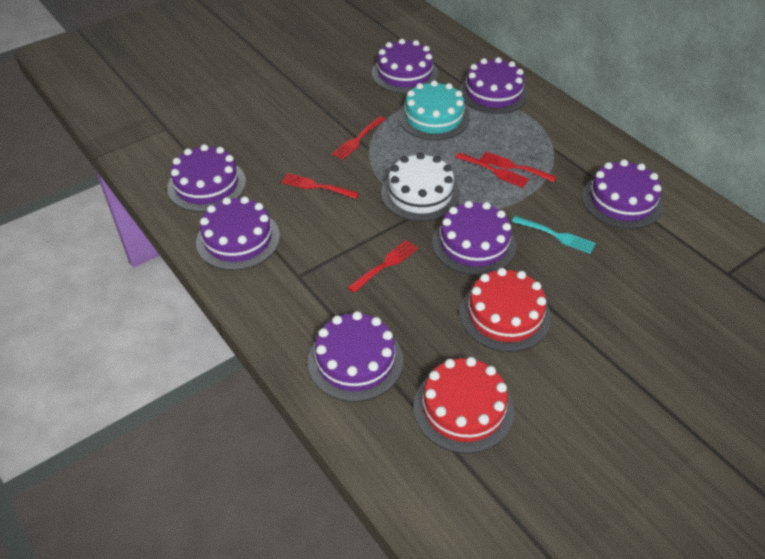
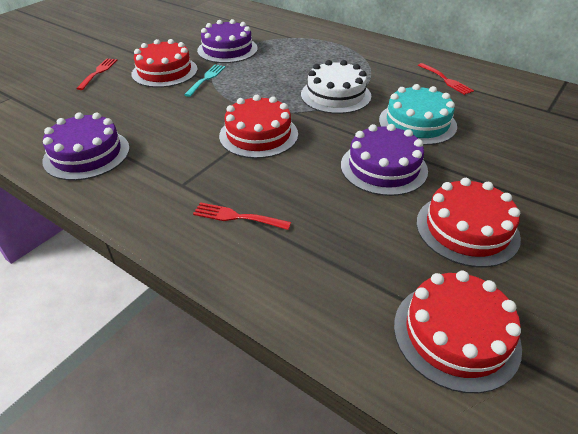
purple cake: [167,144,246,212] [196,196,280,270] [308,311,403,402] [372,39,438,93] [432,201,516,275] [459,57,528,114] [582,159,663,229] = 7 -> [42,113,130,181] [197,19,258,63] [341,124,428,196] = 3
red cake: [414,357,514,454] [460,268,551,352] = 2 -> [132,39,198,88] [219,95,298,159] [394,271,522,393] [416,178,521,267] = 4
red fork: [281,173,359,199] [332,116,385,160] [348,240,418,293] [455,153,529,188] [480,152,557,182] = 5 -> [76,58,117,90] [193,202,291,230] [418,63,474,95] = 3

